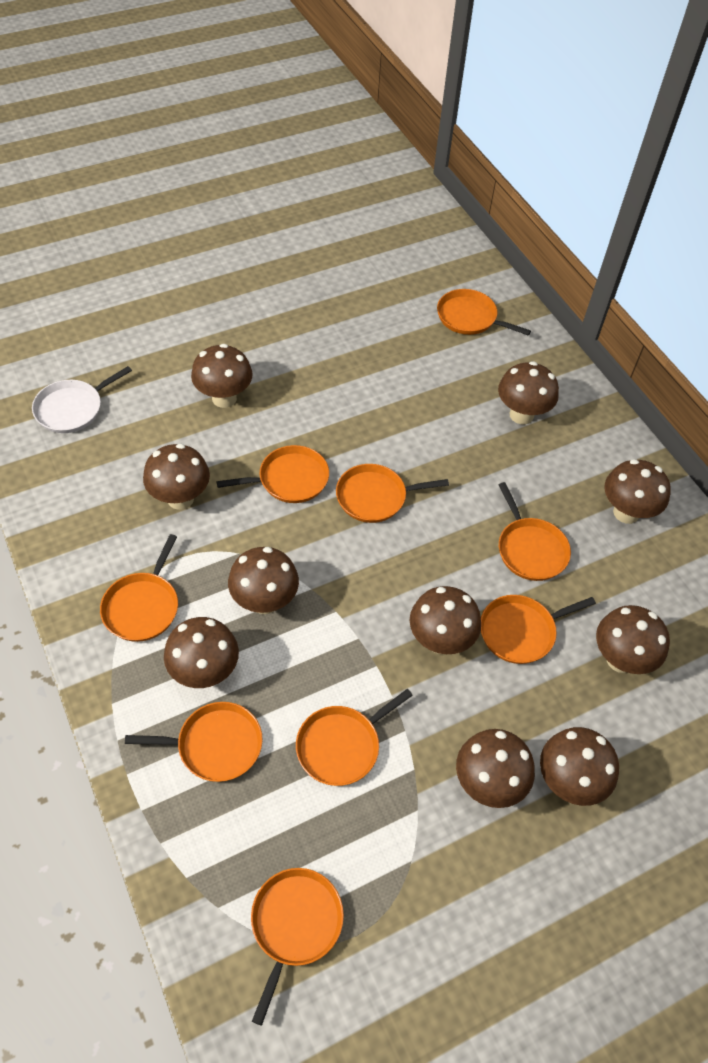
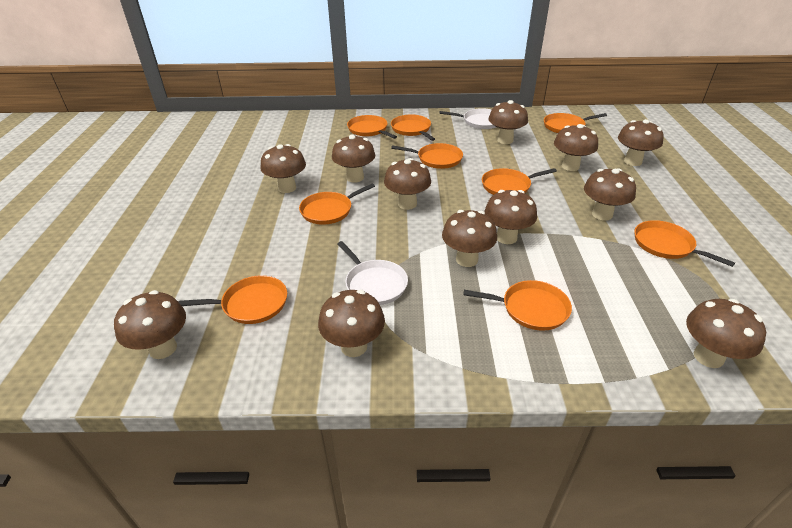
brown mushroom: [143,444,210,510] [164,617,239,688] [191,344,253,408] [228,547,299,614] [410,586,481,654] [456,729,535,808] [498,361,559,425] [540,727,619,806] [596,605,670,674] [604,459,671,524] = 10 -> [114,290,186,359] [260,144,306,193] [318,290,385,357] [332,135,375,183] [384,158,431,210] [442,210,497,267] [484,190,537,244] [488,100,528,144] [554,124,598,171] [584,168,636,221] [618,119,664,166] [686,299,766,368] = 12
white pan: [32,366,132,433] = 1 -> [338,241,408,305] [439,108,496,129] = 2

